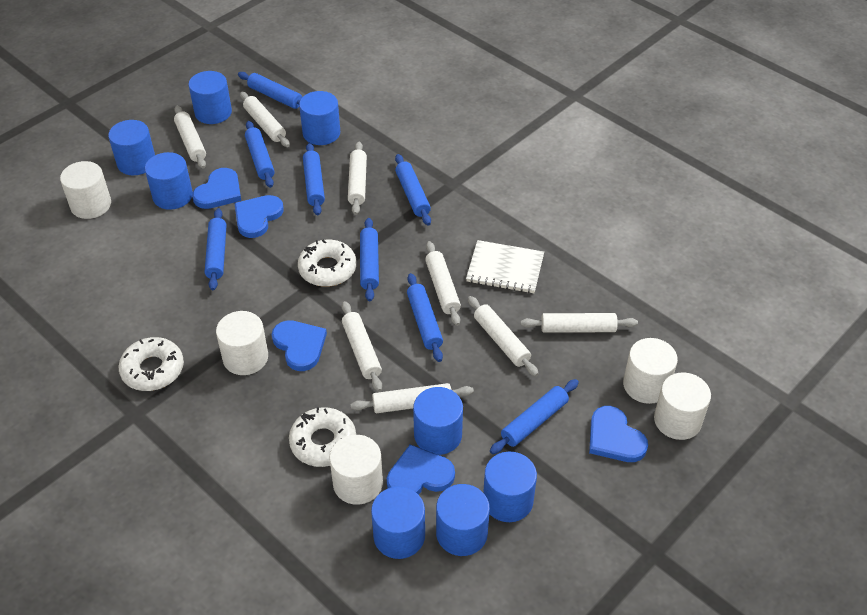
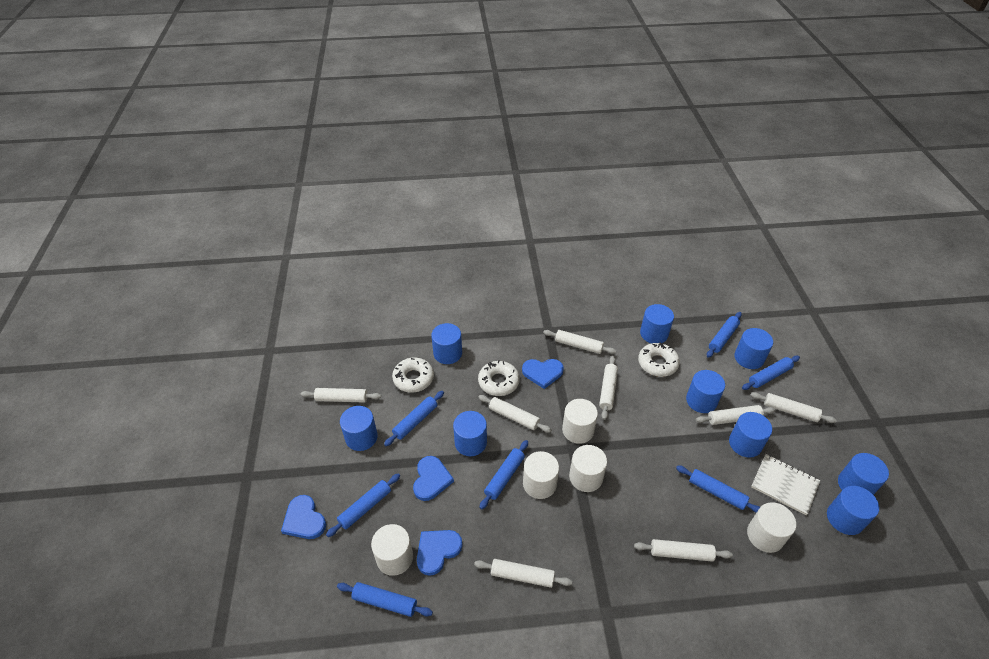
blue cylinder: [108,120,155,175] [145,152,193,210] [189,71,232,124] [299,91,340,145] [371,487,425,559] [413,387,463,455] [436,484,490,556] [483,452,537,522] = 8 -> [340,406,378,451] [431,323,462,364] [453,411,487,456] [640,304,674,343] [686,370,725,413] [729,412,772,458] [734,328,773,369] [827,486,879,535] [838,453,889,495] = 9
blue heart: [192,168,241,209] [234,195,284,238] [272,320,327,371] [387,445,455,495] [589,406,648,462] = 5 -> [281,495,326,539] [413,456,454,501] [417,530,463,576] [522,359,564,389] = 4
blue rolling pin: [205,208,227,290] [238,72,302,109] [245,121,275,188] [303,143,325,215] [360,218,379,301] [395,154,431,225] [407,273,443,362] [490,379,579,454] = 8 -> [326,473,400,537] [337,582,433,617] [384,391,444,446] [479,440,528,509] [676,465,760,513] [707,312,742,358] [742,356,800,390] = 7

